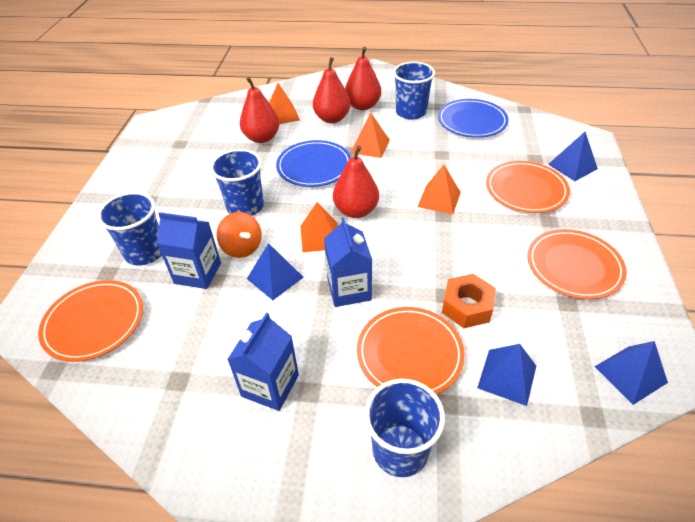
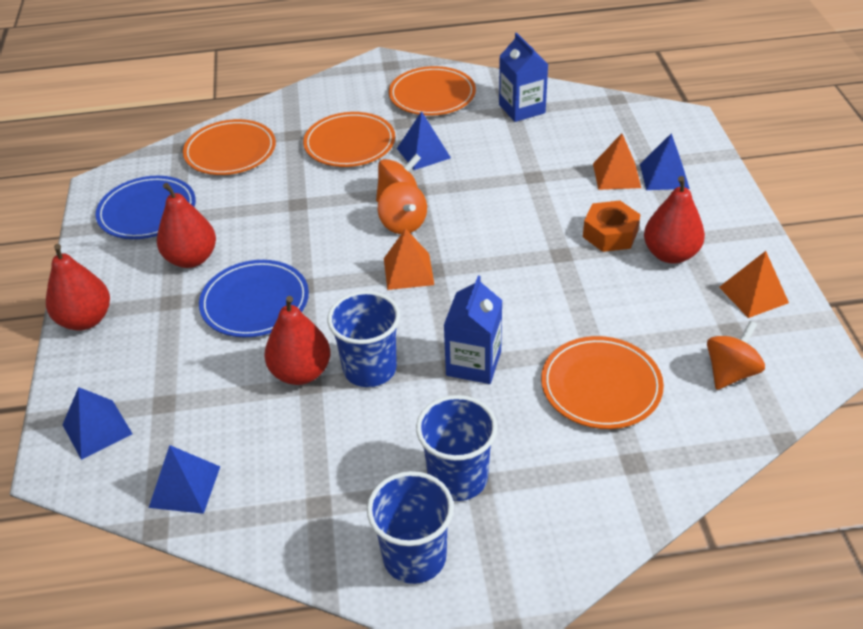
blue carton: [156,212,221,289] [227,312,299,411] [324,217,372,307] = 3 -> [444,276,503,384] [499,33,548,122] = 2
blue cup: [97,192,162,266] [210,149,264,216] [364,379,445,477] [393,62,435,120] = 4 -> [327,291,400,387] [367,471,454,584] [416,395,497,501] = 3
orange pyramid: [269,83,300,124] [300,202,338,252] [351,112,390,158] [418,165,461,215] = 4 -> [384,228,434,290] [593,133,641,190] [719,251,789,318] = 3
orange spinning top: [217,212,262,258] = 1 -> [376,154,421,202] [378,182,427,234] [707,321,765,390] = 3

